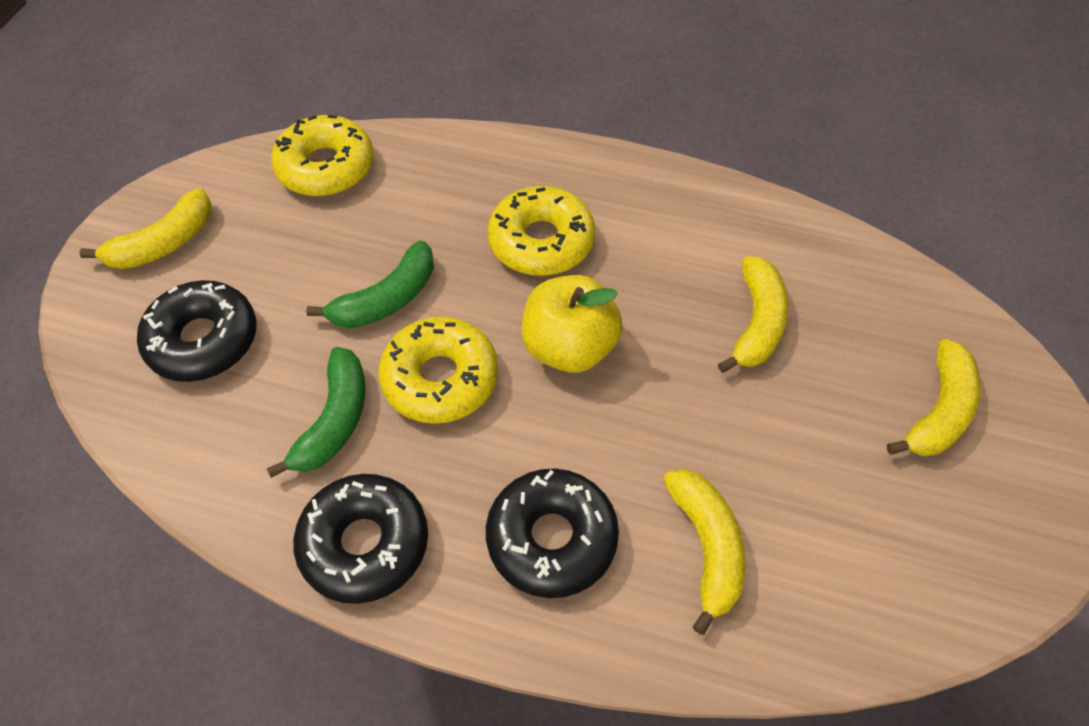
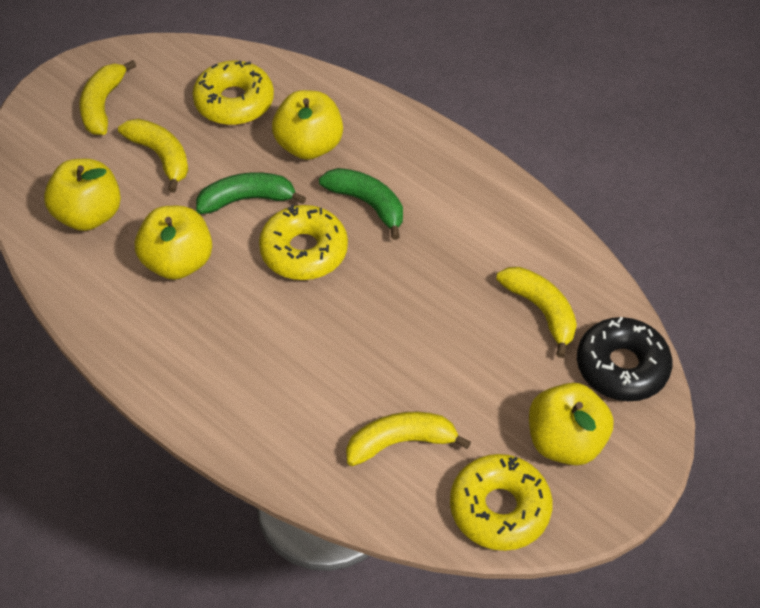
black donut: [137,280,256,382] [293,474,428,604] [486,469,619,598] = 3 -> [577,317,672,401] = 1
yellow apple: [522,275,623,373] = 1 -> [44,159,121,231] [135,206,212,280] [272,90,343,160] [529,383,614,465] = 4

